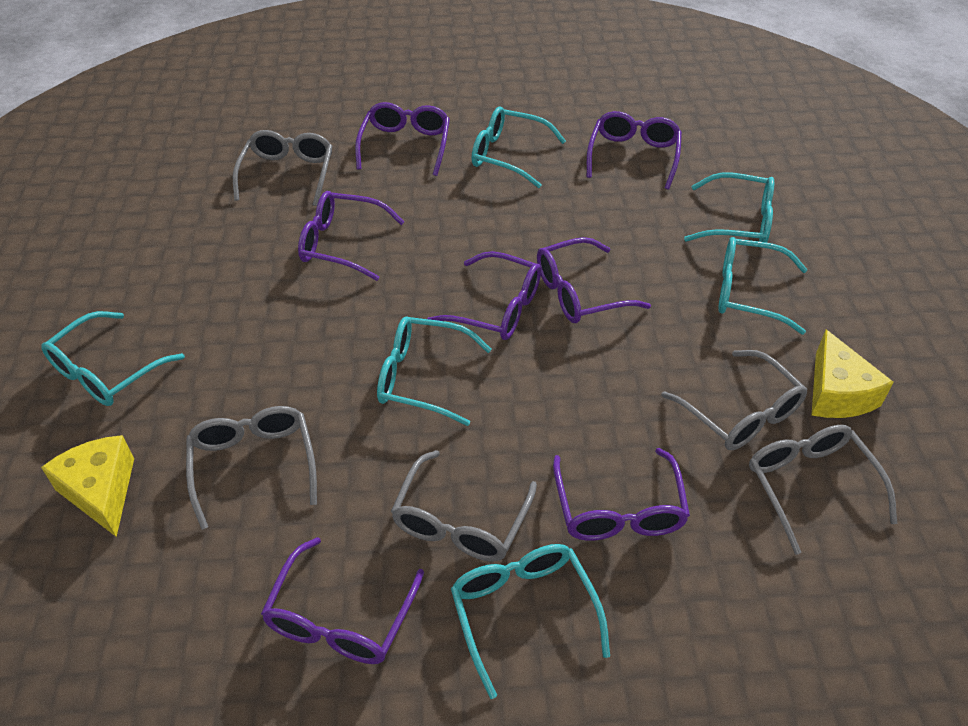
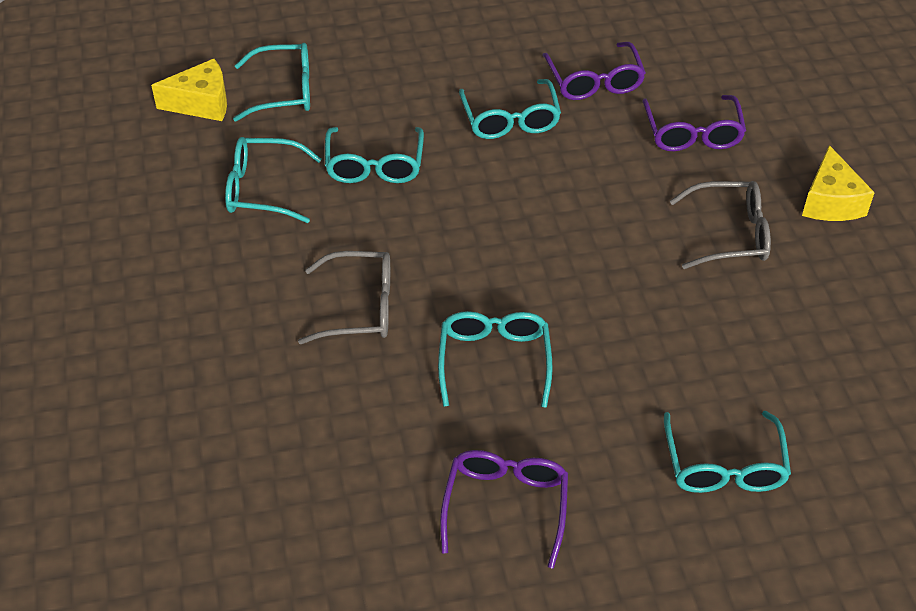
grey glasses: [186,406,317,530] [233,130,332,206] [391,450,537,562] [661,350,808,450] [749,425,897,555] = 5 -> [298,251,390,344] [670,181,771,269] = 2
purple glasses: [261,537,424,664] [298,191,404,281] [355,102,450,176] [427,251,541,340] [537,237,651,323] [553,448,690,541] [587,111,682,189] = 7 -> [440,450,568,568] [542,42,646,100] [642,95,746,151] = 3

